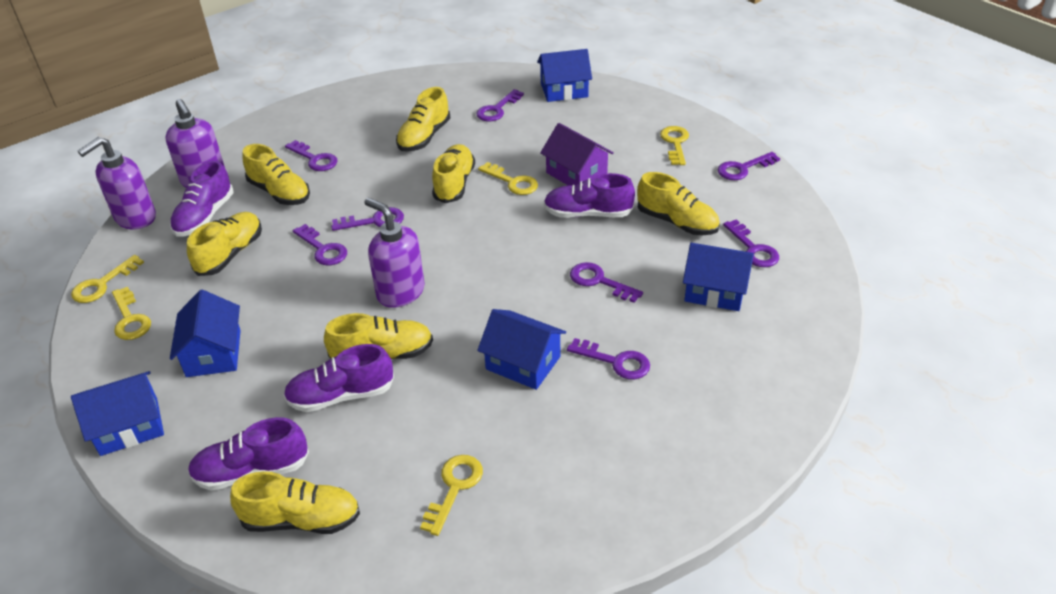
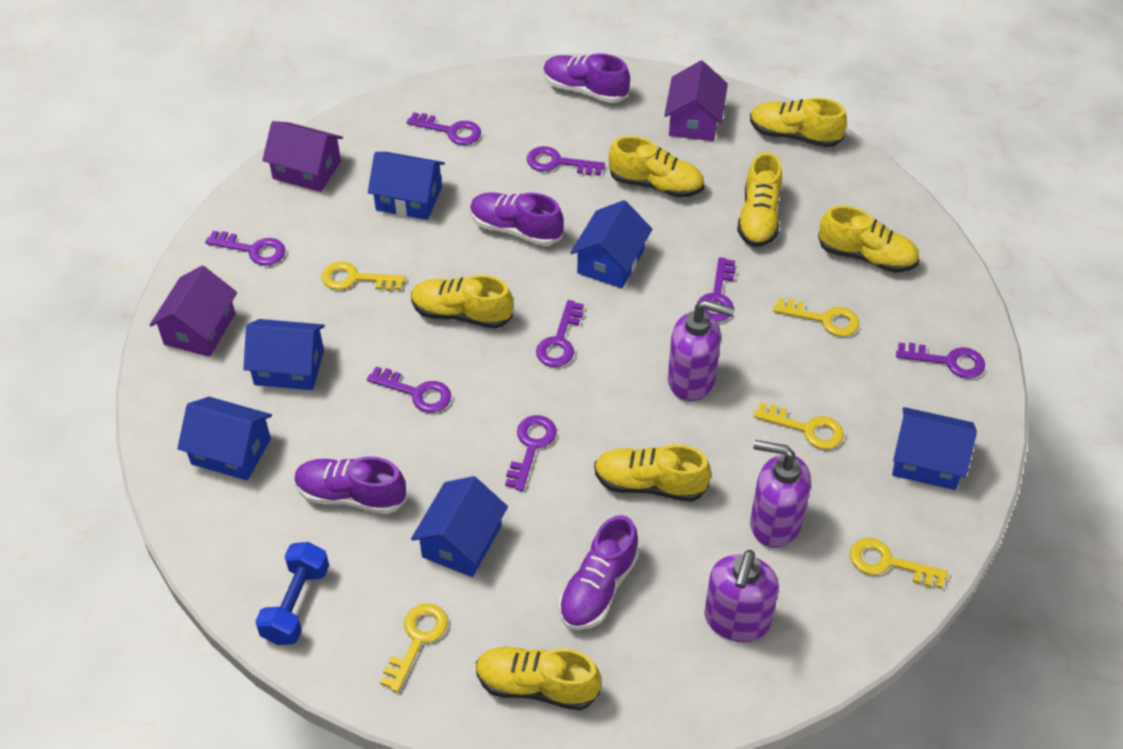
blue dumbbell: none = 0 -> [255,542,329,645] = 1
blue house: [71,371,164,456] [170,289,241,377] [477,309,566,390] [537,49,592,102] [683,243,754,311] = 5 -> [177,397,272,481] [243,319,325,390] [368,152,445,220] [411,476,508,577] [570,200,652,288] [892,407,977,490] = 6
purple house: [540,123,614,186] = 1 -> [150,266,237,357] [262,121,343,192] [664,61,728,141] = 3

